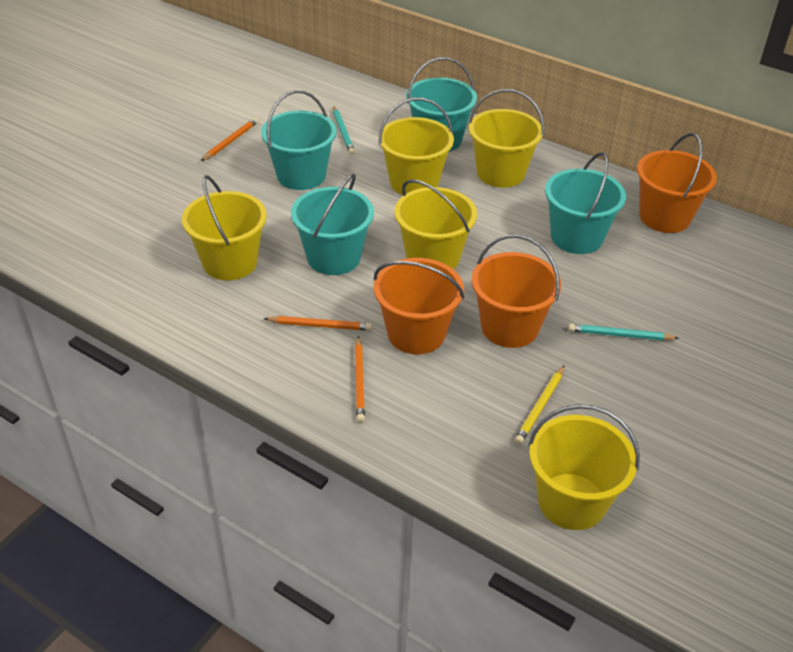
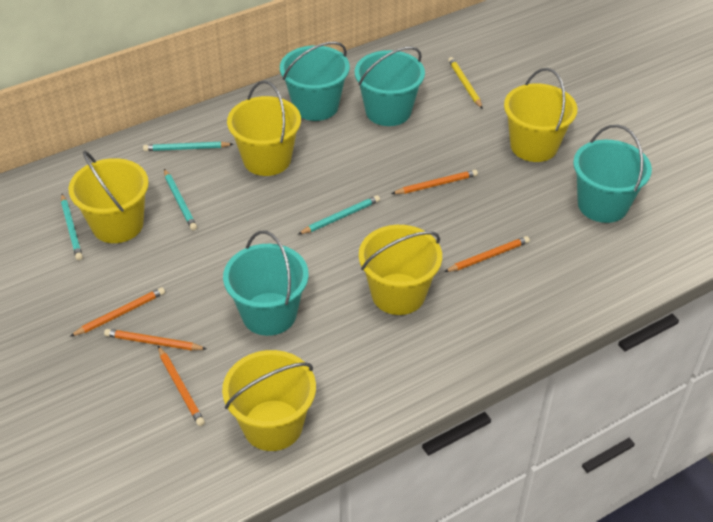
orange bucket: [374,258,464,354] [472,234,561,348] [637,133,717,233] = 3 -> none = 0
orange pencil: [201,118,258,161] [263,316,372,331] [355,336,365,423] = 3 -> [70,287,165,336] [104,329,207,350] [158,346,205,426] [391,170,478,194] [444,236,530,272] = 5
turquoise pencil: [333,106,355,155] [568,324,679,341] = 2 -> [61,194,83,260] [143,142,233,151] [164,169,197,230] [298,195,380,234] = 4

